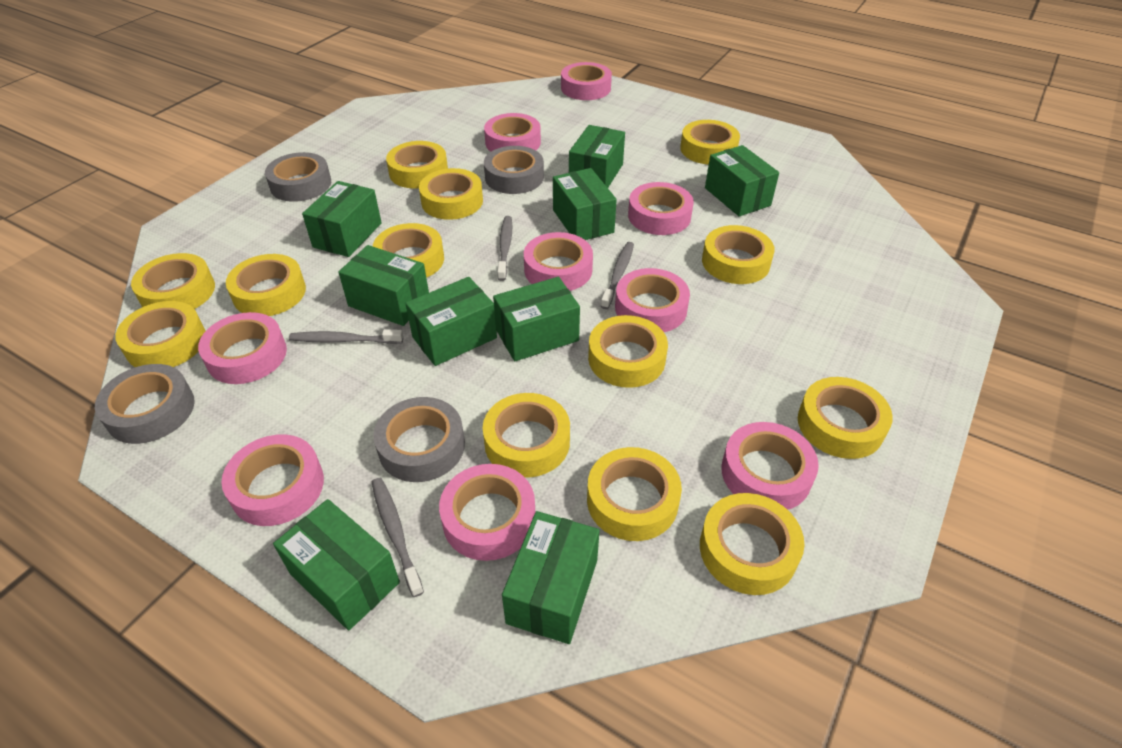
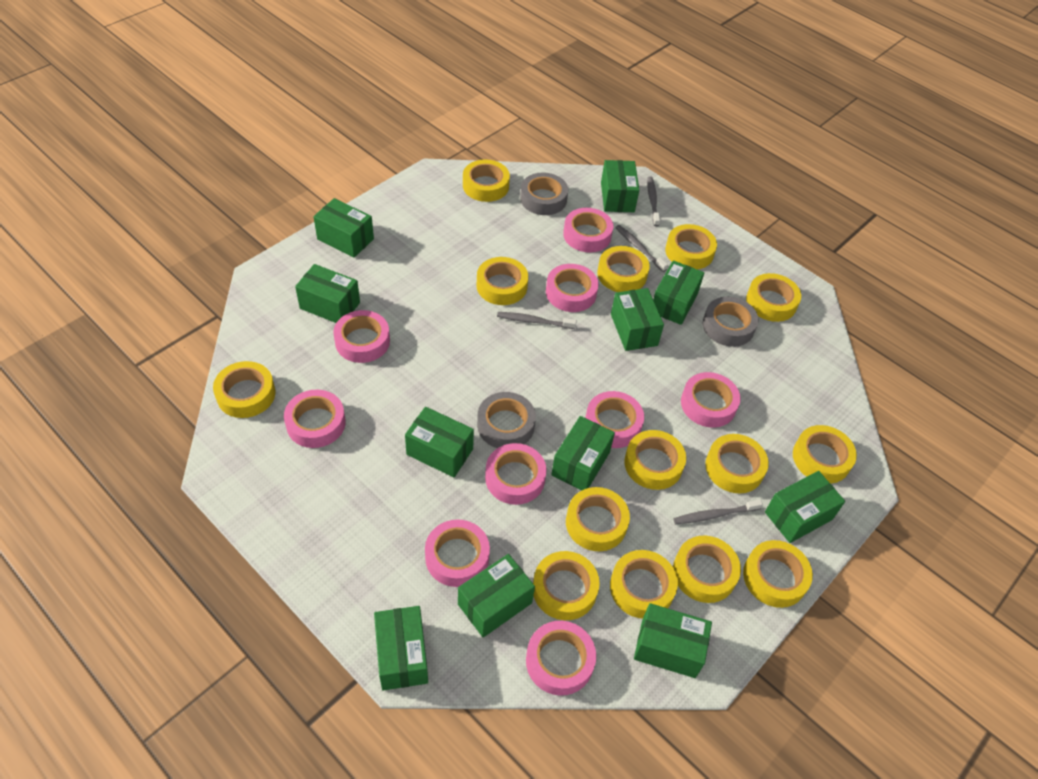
green box: [273,499,400,630] [302,181,382,257] [338,245,429,326] [405,277,497,366] [493,277,580,361] [502,511,600,644] [553,168,617,240] [569,125,625,188] [705,145,779,217] = 9 -> [295,264,360,323] [313,198,374,258] [374,606,428,690] [405,407,474,477] [458,554,535,638] [551,416,615,490] [601,160,639,212] [611,288,664,351] [634,603,712,678] [653,260,704,325] [765,471,845,543] = 11
grey tape: [95,364,195,444] [265,152,331,202] [373,397,465,482] [484,146,544,194] = 4 -> [477,392,536,448] [520,173,568,215] [703,297,759,347] = 3
yellow tape: [115,301,205,367] [131,253,215,309] [226,254,306,316] [373,223,444,278] [386,141,448,188] [419,168,483,220] [483,393,570,478] [587,447,682,541] [588,315,668,388] [680,120,740,165] [700,493,805,595] [702,225,775,284] [798,377,893,459] = 13 -> [213,361,275,418] [463,159,510,202] [477,257,528,305] [533,551,600,620] [566,487,630,551] [597,246,650,292] [610,550,678,619] [624,430,686,490] [665,224,717,269] [673,536,741,603] [705,434,769,493] [743,540,813,608] [746,273,801,322] [793,425,857,484] = 14

